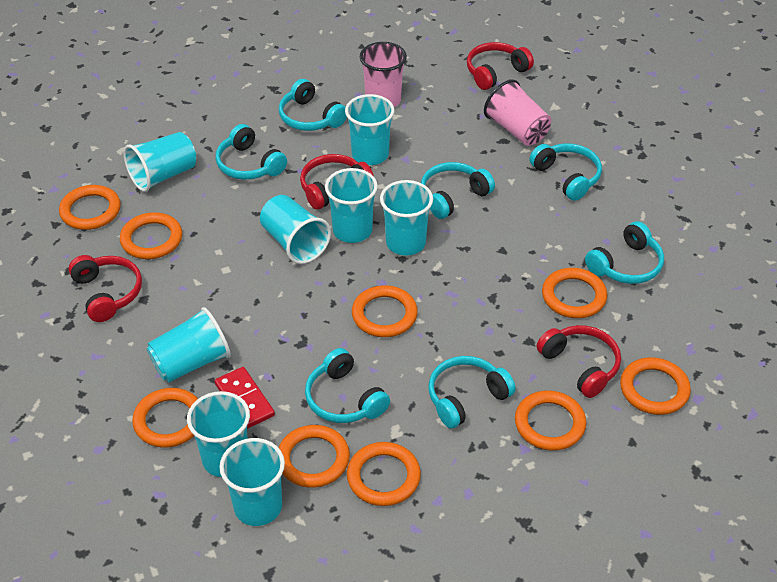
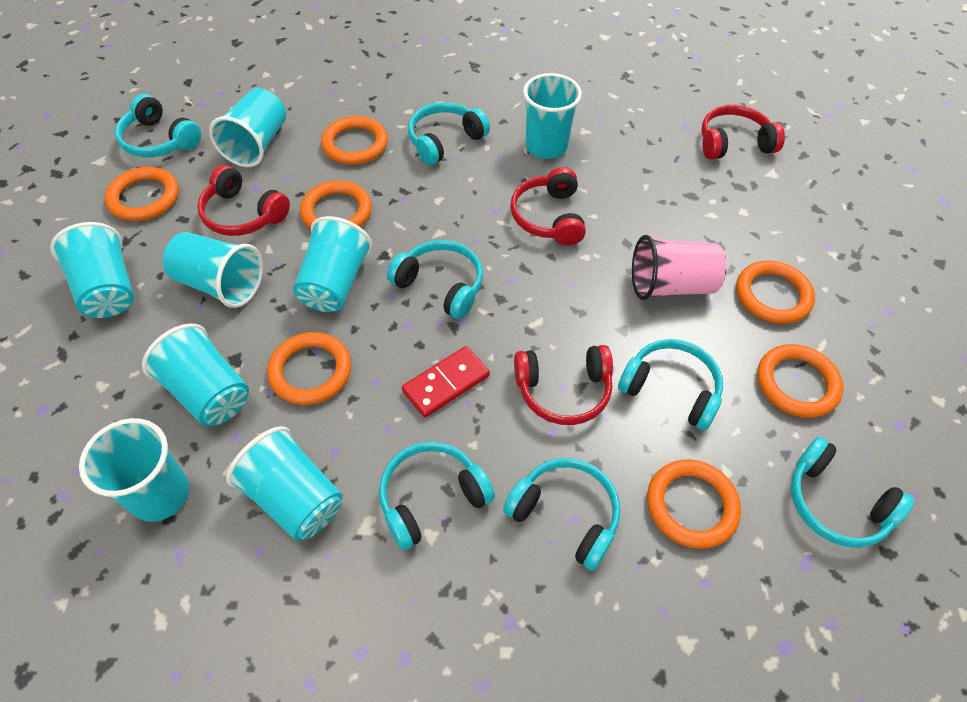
orange ring: [59,185,121,230] [120,212,182,259] [132,388,198,448] [279,425,350,488] [347,442,421,506] [352,285,418,337] [515,391,586,451] [542,268,607,318] [620,357,691,415] = 9 -> [105,167,179,221] [267,332,351,405] [300,181,372,229] [321,116,388,165] [647,459,741,549] [736,260,815,324] [757,344,844,418] = 7
pink cup: [360,42,407,107] [484,80,551,146] = 2 -> [632,235,727,300] = 1

